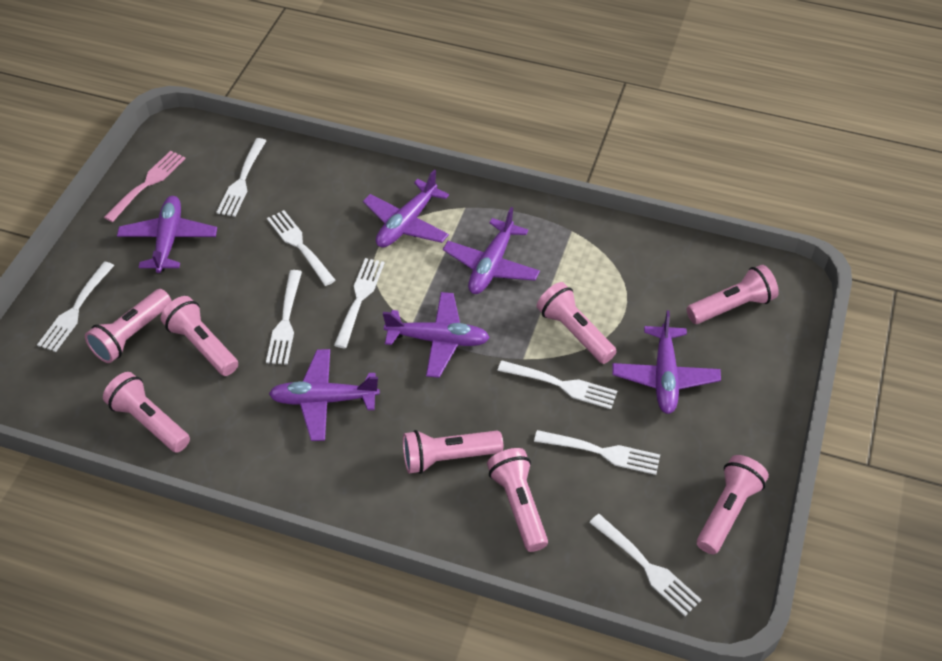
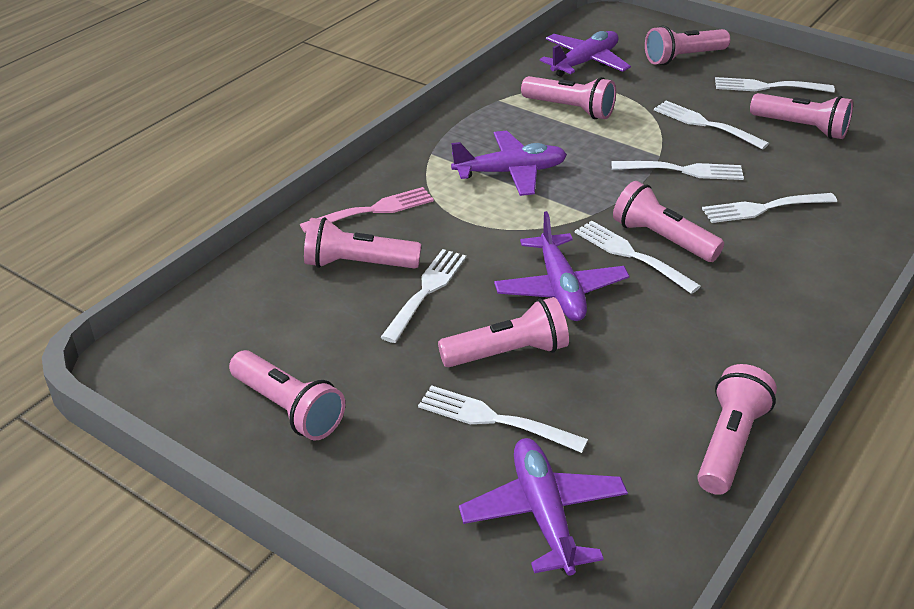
purple plane: [117,196,217,273] [269,349,380,441] [363,170,449,247] [383,292,490,378] [443,207,540,294] [612,310,721,414] = 6 -> [451,130,567,196] [459,438,628,576] [494,211,629,321] [540,31,631,77] = 4
white fork: [37,262,114,352] [216,138,266,217] [266,270,302,365] [267,210,335,286] [334,258,385,348] [497,360,617,409] [534,430,660,475] [589,514,702,616] = 8 -> [381,249,466,343] [418,385,588,453] [574,220,701,294] [612,161,744,180] [654,101,769,150] [702,193,837,223] [715,77,835,93] = 7

